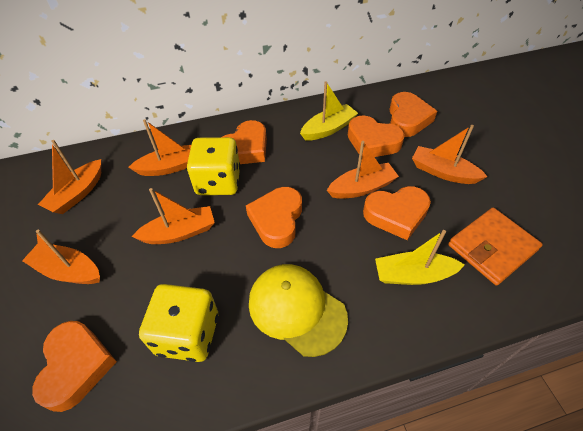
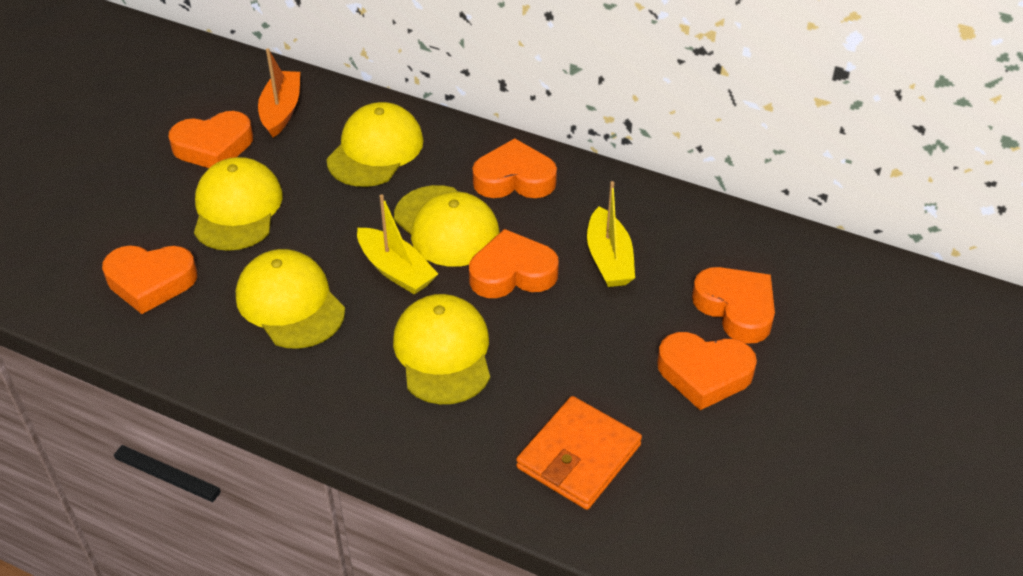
orange boat: [22,229,100,284] [38,140,101,214] [128,119,191,176] [132,188,215,244] [327,141,399,199] [412,125,487,184] = 6 -> [258,48,300,138] = 1
yellow cap: [249,264,348,357] = 1 -> [194,157,283,251] [236,249,345,349] [326,102,424,187] [393,294,490,404] [394,185,499,267] = 5
yellow dice: [139,284,218,362] [187,137,240,195] = 2 -> none = 0

